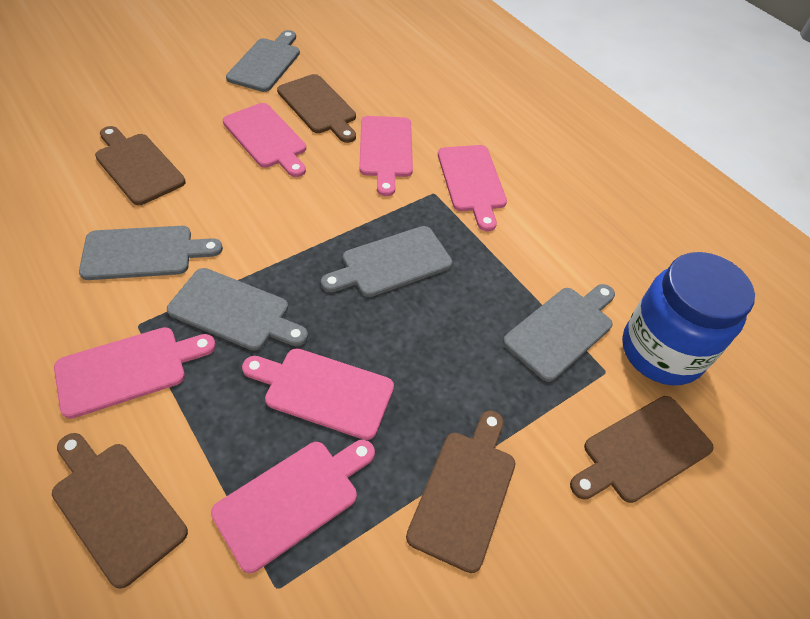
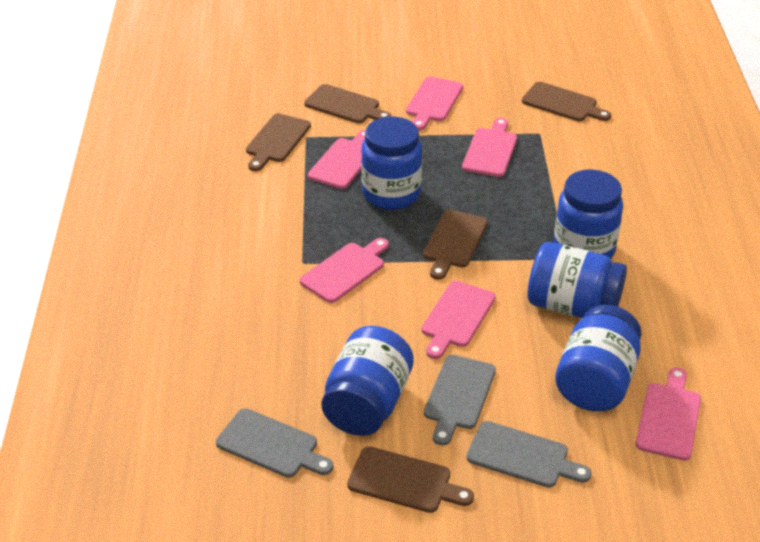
blue jar: [622,252,755,385] = 1 -> [321,326,414,436] [361,117,422,210] [527,242,627,318] [554,169,623,259] [555,305,641,411] = 5
grey cutting board: [79,226,223,280] [167,268,308,351] [226,30,300,92] [321,226,452,297] [503,284,615,382] = 5 -> [216,408,333,478] [424,355,496,446] [466,421,592,488] = 3

